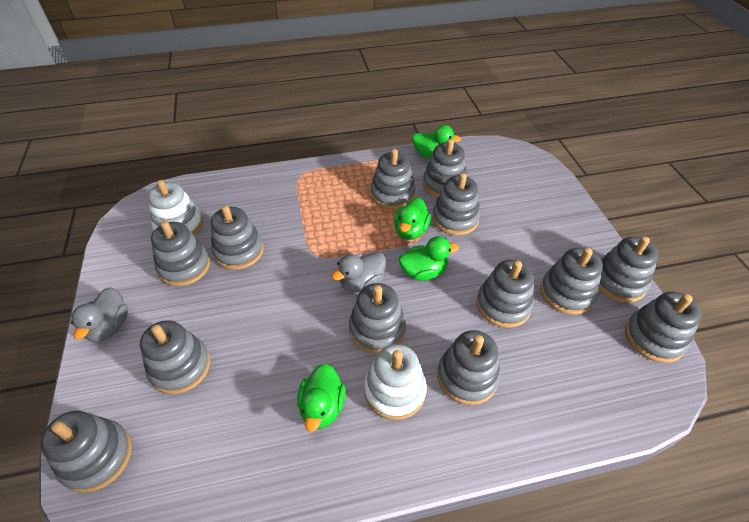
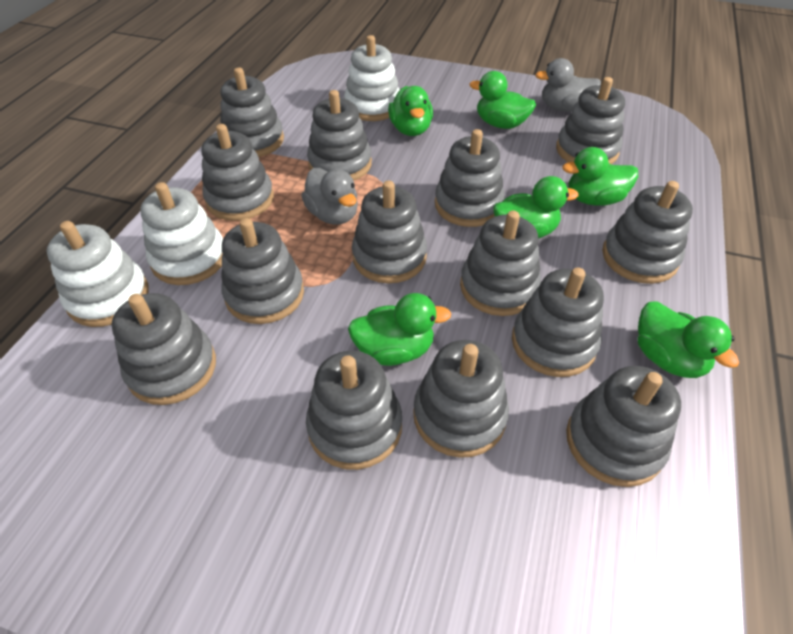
green duck: [297,364,346,432] [394,198,431,240] [399,236,459,281] [413,125,461,159] = 4 -> [348,293,451,366] [388,86,433,136] [469,71,536,129] [493,176,579,239] [562,147,638,206] [638,301,739,378] = 6
grey stacking toy: [41,411,132,493] [140,320,210,394] [151,221,210,286] [211,205,264,270] [349,283,406,353] [371,149,416,210] [423,139,467,198] [432,173,480,235] [437,330,500,405] [476,260,534,328] [540,248,603,315] [599,236,659,303] [625,292,702,363] = 13 -> [112,293,216,405] [201,124,274,221] [220,67,284,157] [222,218,304,324] [306,351,402,470] [307,90,372,181] [352,181,427,283] [413,340,509,458] [435,129,505,227] [460,211,541,316] [512,267,604,377] [556,77,625,164] [566,366,681,487] [602,181,693,284] = 14
white stacking toy: [148,180,203,236] [364,344,427,420] = 2 -> [47,221,149,327] [140,182,223,285] [344,35,400,121] = 3

